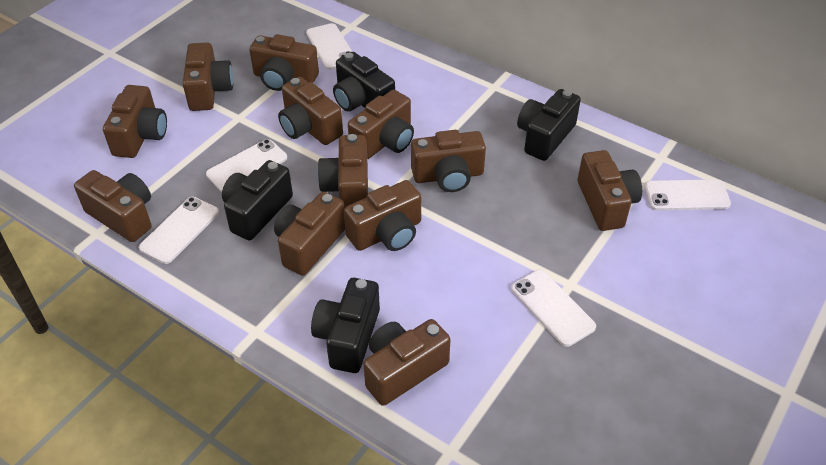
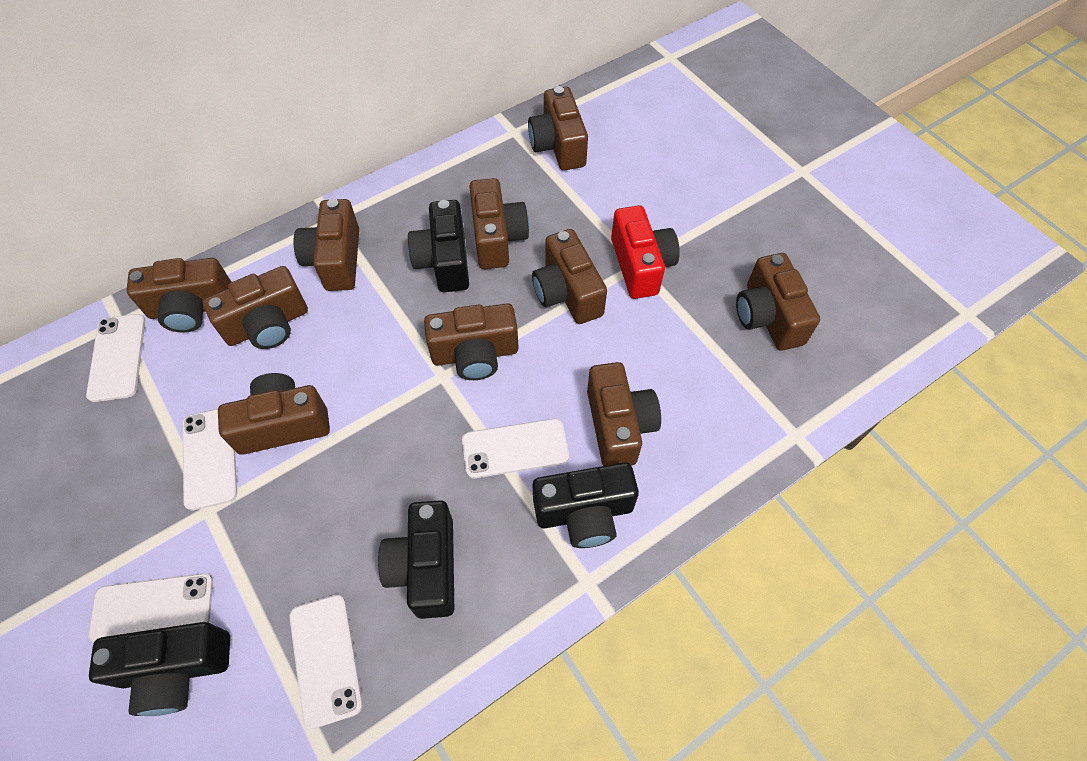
brown camera: [74,170,152,242] [103,85,167,158] [183,42,234,111] [249,34,319,91] [274,192,345,276] [278,77,343,145] [317,134,368,208] [344,180,421,251] [348,90,414,160] [364,319,451,406] [411,130,486,192] [578,150,642,231] = 12 -> [126,258,231,333] [203,266,308,349] [218,373,330,455] [293,199,359,291] [424,303,519,380] [469,178,529,269] [528,86,588,170] [532,229,607,324] [587,362,661,466] [736,253,820,351] = 10
red camera: none = 0 -> [611,205,680,299] = 1

